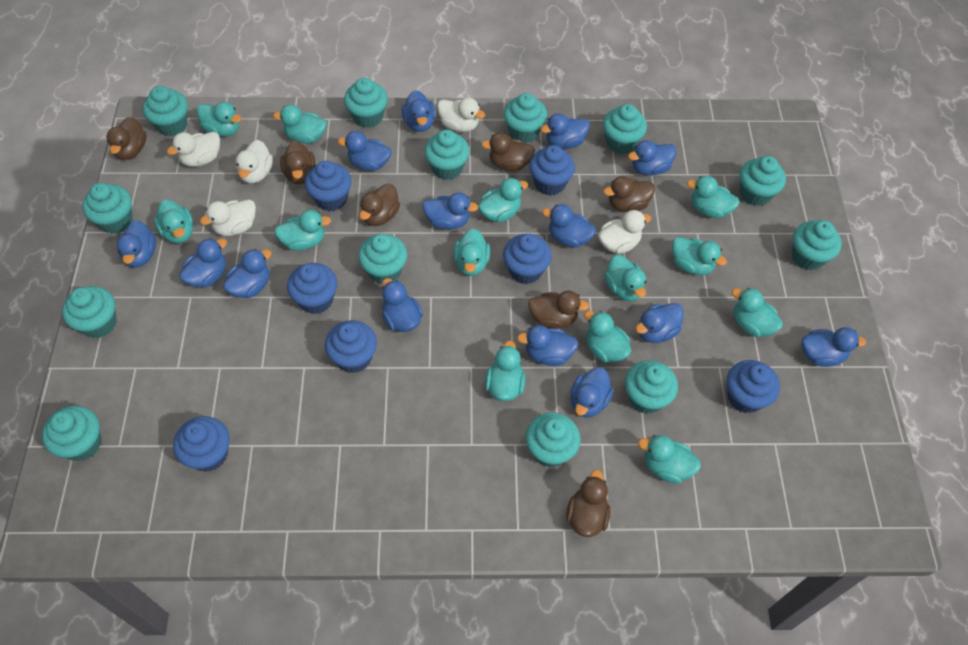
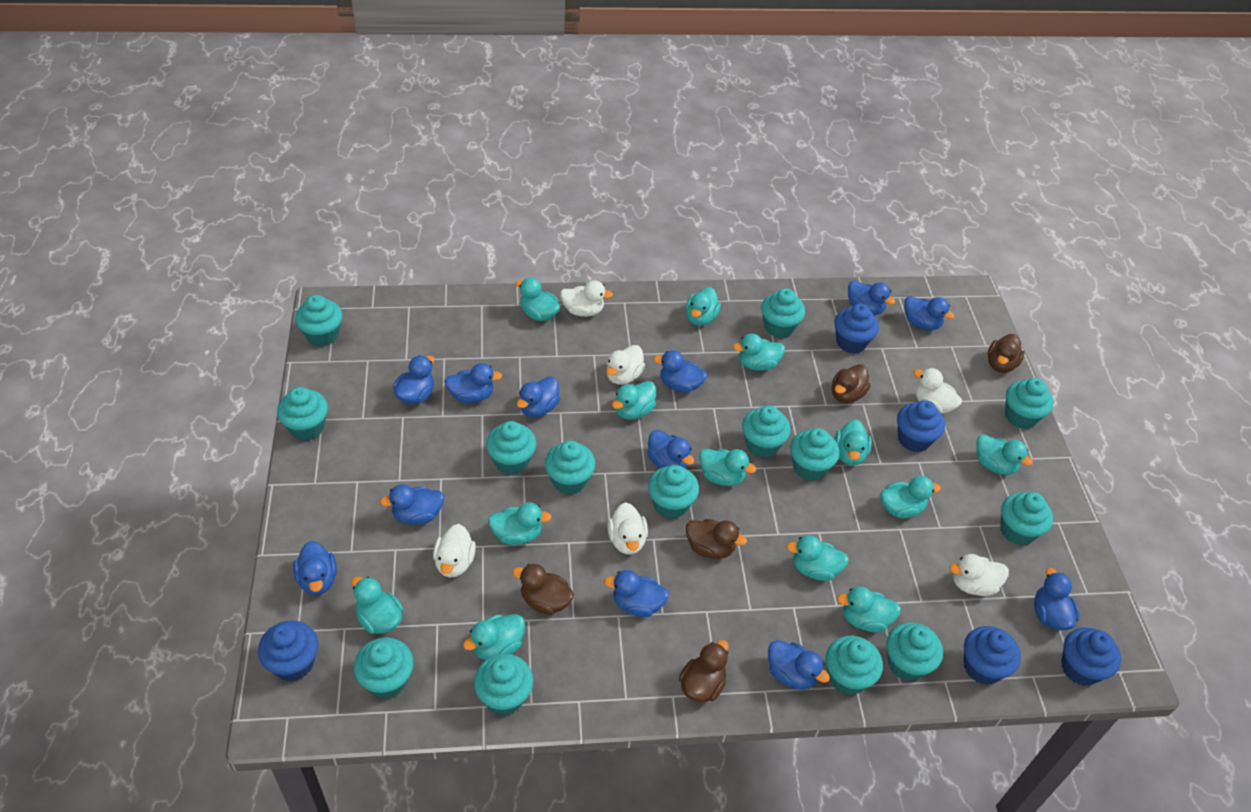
blue cupcake: [173,416,230,472] [287,263,337,314] [305,161,352,211] [325,320,377,373] [503,234,552,284] [529,145,575,196] [727,360,780,413] = 7 -> [258,620,318,681] [834,304,879,354] [897,400,945,452] [964,626,1021,685] [1061,627,1121,686] = 5
blue duck: [117,220,156,268] [179,238,227,287] [223,249,271,298] [338,131,392,171] [382,278,423,332] [402,90,436,132] [423,192,478,229] [517,325,579,366] [540,114,590,149] [542,204,596,248] [571,367,614,417] [628,140,677,175] [635,303,684,343] [802,327,866,367] = 14 -> [293,541,337,595] [380,484,444,525] [393,355,435,404] [445,363,502,403] [517,376,560,417] [604,570,669,617] [647,430,694,469] [654,350,707,393] [768,640,830,690] [848,280,895,315] [904,296,955,330] [1034,567,1079,630] = 12
brown duck: [107,117,146,160] [280,141,315,184] [359,184,400,226] [481,132,535,171] [528,291,589,329] [566,470,611,537] [603,176,655,212] = 7 -> [512,564,574,615] [679,640,729,702] [686,519,747,559] [832,364,870,403] [988,334,1024,373] = 5
turquoise cupcake: [42,406,102,461] [62,286,117,338] [82,183,133,234] [143,86,188,136] [344,78,388,128] [358,234,407,284] [424,130,470,180] [503,93,547,143] [526,412,580,468] [603,104,647,154] [625,360,678,414] [740,156,786,206] [792,220,842,270] = 13 -> [277,387,328,441] [295,295,343,347] [354,637,414,699] [474,654,533,715] [486,421,536,475] [545,441,596,494] [648,465,699,519] [742,405,791,458] [761,288,805,338] [790,428,839,481] [826,636,883,695] [886,622,943,681] [1000,492,1053,545] [1005,378,1053,429] = 14
white duck: [167,132,220,167] [200,199,256,236] [236,140,273,183] [437,98,485,132] [598,210,651,254] = 5 -> [433,524,476,578] [560,281,613,317] [606,345,645,385] [607,502,648,555] [913,368,962,414] [950,554,1009,596] = 6

